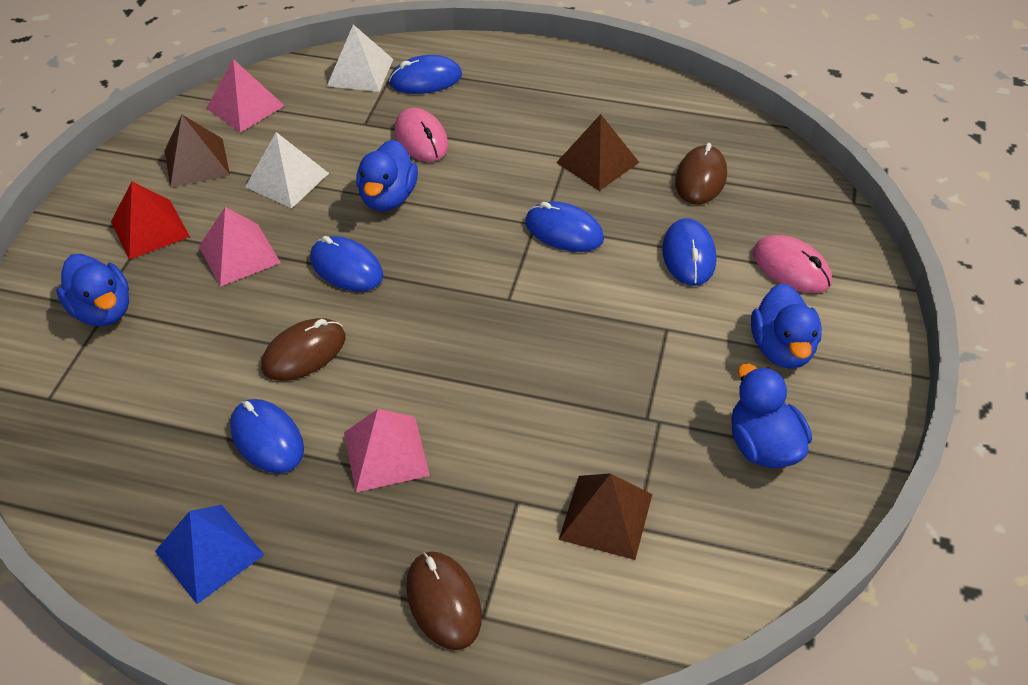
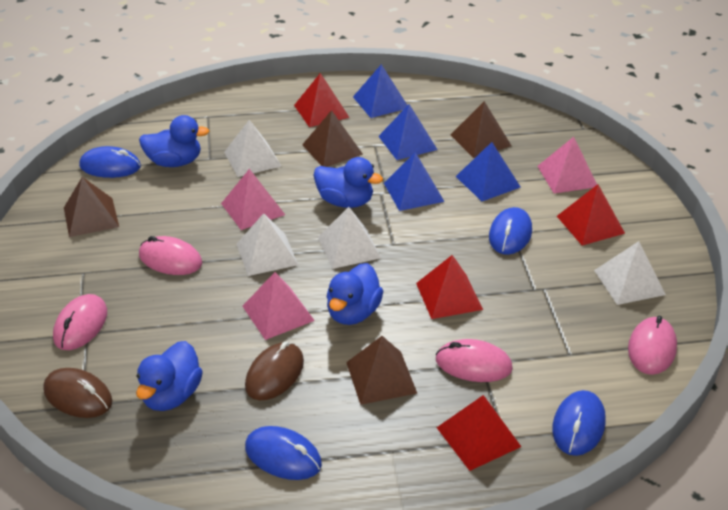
blue mouse: [230,399,304,473] [310,236,383,292] [389,55,462,94] [525,201,604,252] [662,218,716,286] = 5 -> [79,146,141,178] [245,426,322,480] [489,207,532,255] [552,390,606,456] = 4
blue pyramid: [155,505,265,604] = 1 -> [353,64,407,118] [378,104,438,160] [384,152,445,211] [456,142,521,201] = 4
brown mouse: [261,318,345,381] [406,551,482,650] [675,143,727,205] = 3 -> [43,368,112,418] [245,341,304,400] = 2
brown pyramid: [165,115,230,188] [556,114,640,191] [559,473,652,560] = 3 -> [64,177,119,237] [302,110,363,167] [346,336,417,405] [451,101,512,158] = 4
pink mouse: [394,108,448,162] [753,235,832,293] = 2 -> [53,294,107,350] [139,236,202,275] [435,339,513,382] [628,316,677,375] = 4
red pyramid: [111,181,190,260] = 1 -> [294,73,350,127] [416,255,483,319] [436,395,521,471] [557,184,625,246] = 4
white pyramid: [245,132,329,209] [327,25,393,92] = 2 -> [224,120,282,177] [237,213,298,276] [318,207,381,269] [594,241,666,305] = 4

